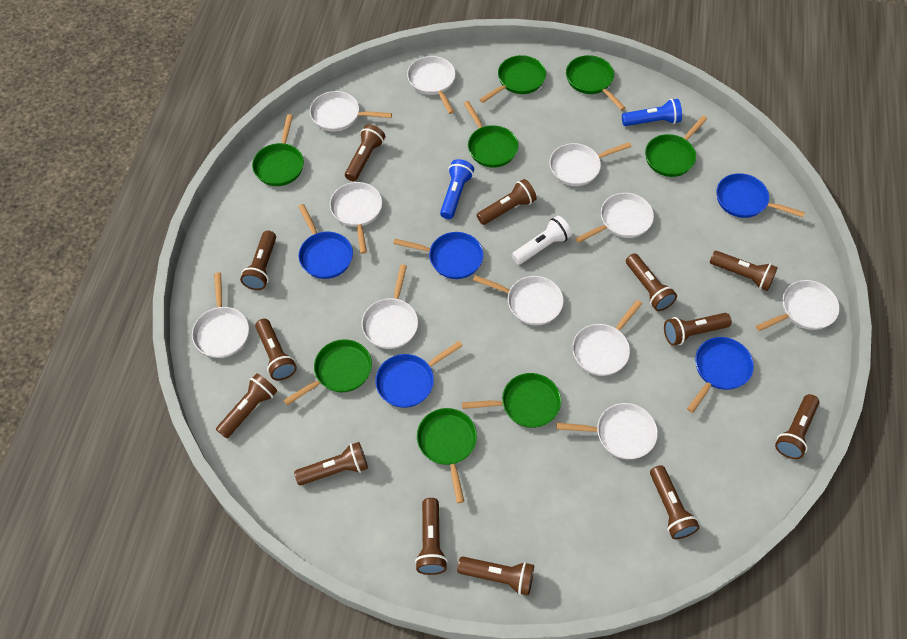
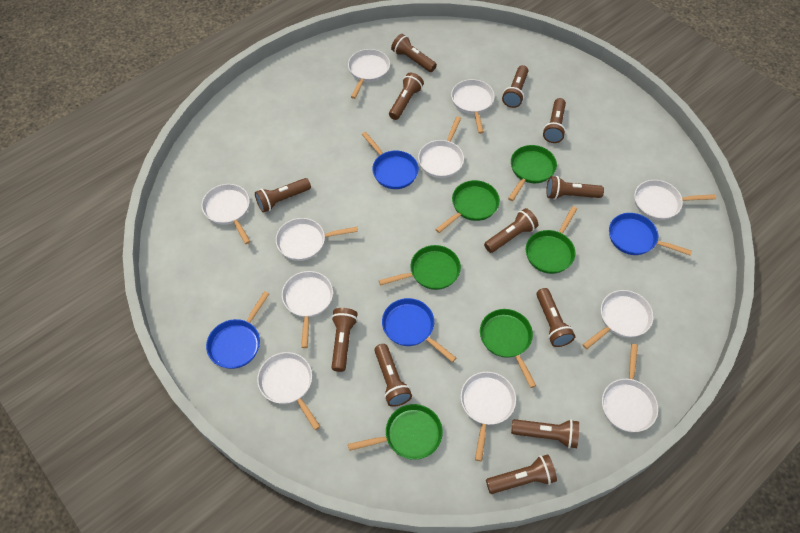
blue flashlight: [440,159,474,219] [622,99,682,126] = 2 -> none = 0
blue pan: [298,204,353,279] [375,341,463,408] [393,232,484,279] [687,337,754,413] [716,173,805,218] = 5 -> [206,291,269,369] [361,132,419,189] [382,298,456,362] [609,213,692,256] = 4
brown flashlight: [216,373,277,438] [240,230,276,290] [255,318,297,381] [294,442,368,485] [345,124,385,181] [415,498,448,575] [457,557,534,596] [477,179,537,225] [626,253,677,311] [650,465,700,539] [664,313,732,346] [710,251,778,291] [775,394,819,459] = 13 -> [255,178,311,213] [331,308,358,372] [374,344,412,407] [389,73,424,120] [391,34,437,72] [484,208,538,253] [486,454,557,494] [502,65,528,108] [511,419,579,449] [536,288,575,347] [543,98,566,143] [546,176,604,200] = 12
green pan: [252,114,304,186] [283,339,372,405] [417,408,477,503] [462,373,561,428] [464,101,519,168] [479,55,546,103] [566,55,626,110] [645,116,707,177] = 8 -> [348,404,443,460] [379,245,461,290] [435,180,500,233] [480,309,536,388] [508,145,557,201] [526,206,577,274] = 6
white flashlight: [512,216,572,265] = 1 -> none = 0

